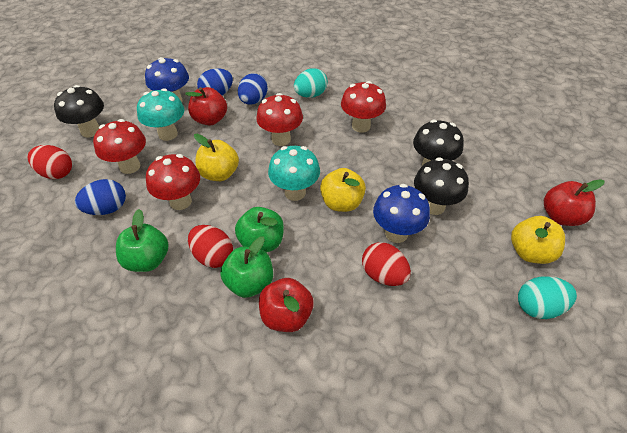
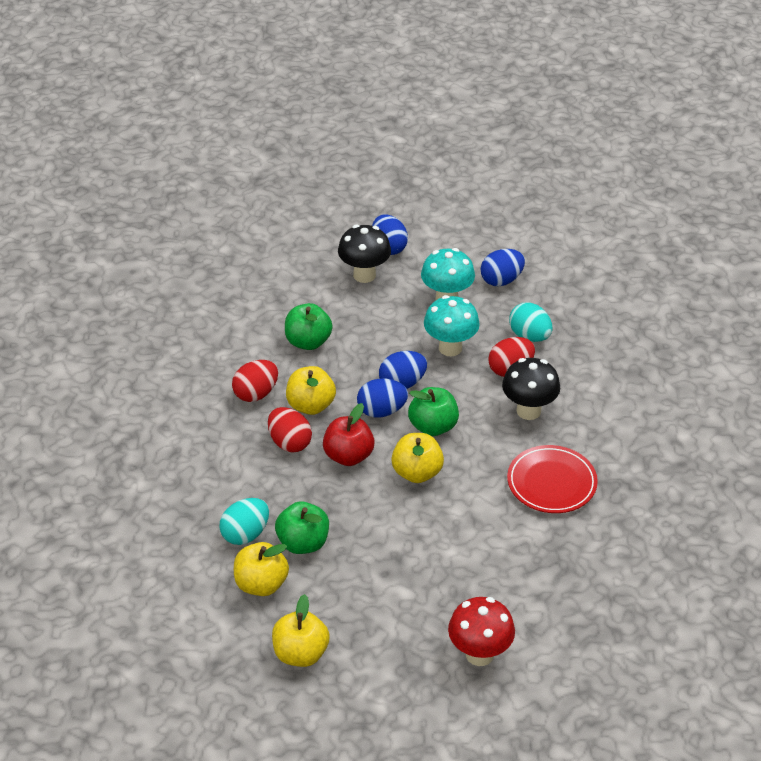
black mushroom: [54,85,104,137] [413,120,464,166] [414,157,469,215] = 3 -> [338,225,391,283] [502,358,560,420] = 2
blue egg: [75,179,126,215] [197,68,233,95] [238,73,268,105] = 3 -> [357,379,408,418] [372,214,408,255] [379,351,427,389] [481,249,525,286] = 4
blue mushroom: [145,57,189,102] [373,184,430,243] = 2 -> none = 0
red apple: [185,87,227,126] [259,278,314,332] [544,179,605,226] = 3 -> [323,403,375,466] = 1
red mushroom: [93,119,146,174] [146,154,200,210] [256,93,303,146] [341,81,386,133] = 4 -> [448,597,515,666] = 1
red plate: none = 0 -> [507,445,598,513] = 1
yellow apple: [194,134,239,181] [320,168,366,212] [511,216,565,264] = 3 -> [234,542,289,596] [272,594,330,667] [286,366,336,415] [391,433,444,483] = 4

